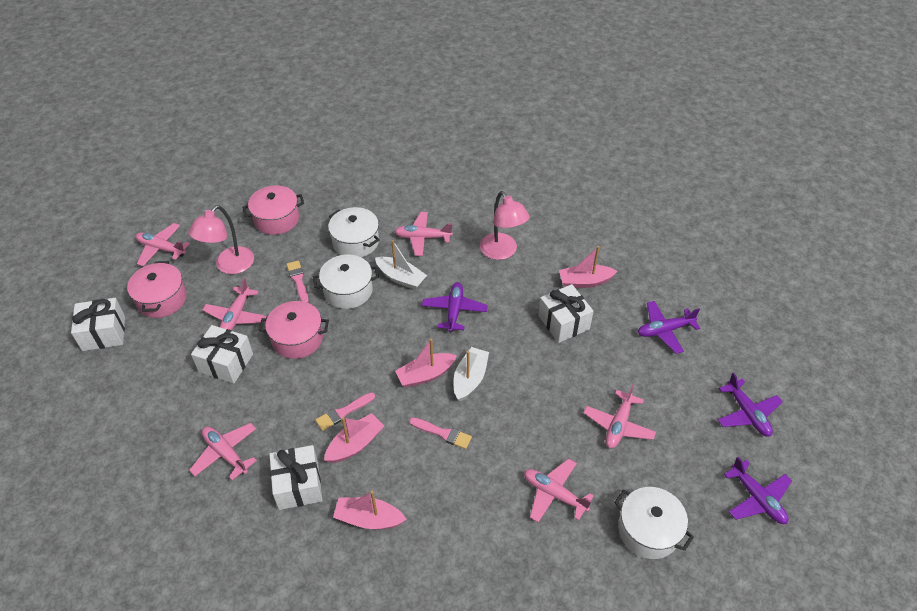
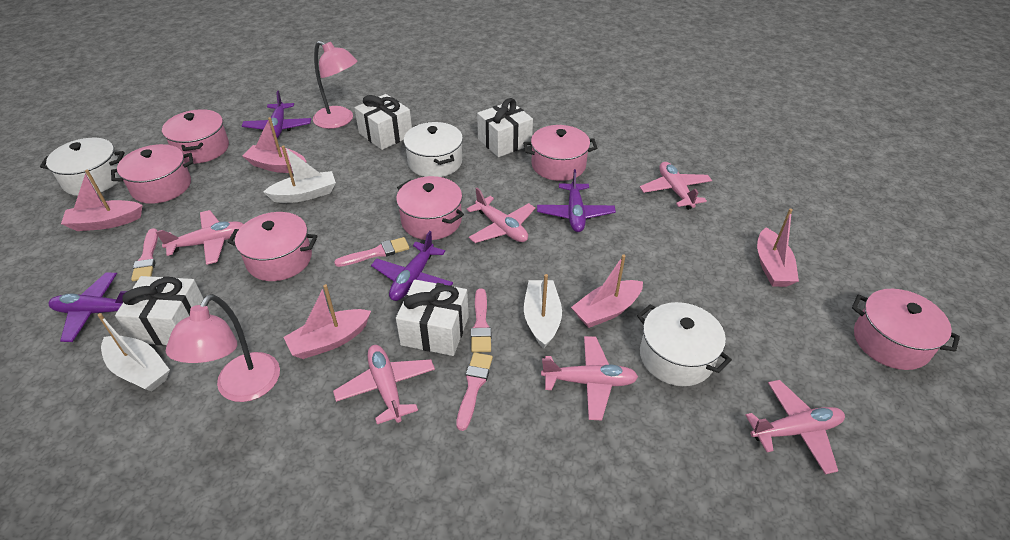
pink boat: [324,413,384,463] [333,491,407,529] [395,339,457,388] [559,246,617,288] = 4 -> [61,170,143,231] [242,117,307,173] [284,284,371,359] [571,254,643,328] [757,209,799,287] = 5
pink brush: [286,260,309,303] [315,392,375,431] [409,417,472,449] = 3 -> [131,228,158,281] [334,237,409,267] [456,352,493,431] [471,289,491,353] = 4
pink pot: [127,261,187,318] [242,185,304,235] [259,301,329,359] = 3 -> [111,144,193,204] [162,109,229,164] [228,212,317,281] [396,176,464,240] [523,125,597,181] [852,289,960,370] = 6
white boat: [375,240,427,290] [454,347,489,401] = 2 -> [97,313,170,392] [264,145,336,203] [524,274,562,349] = 3

